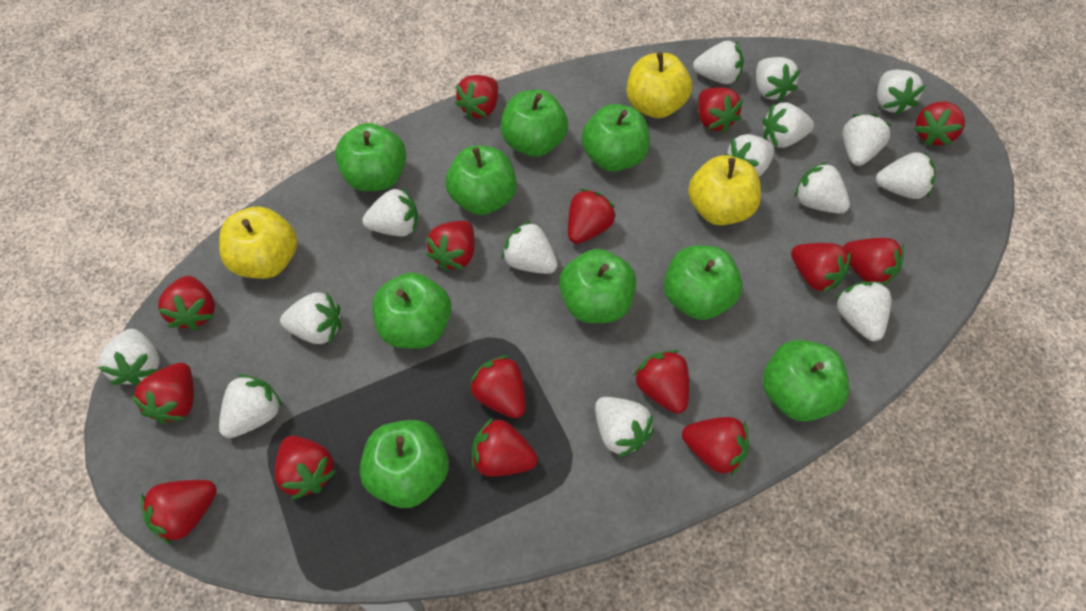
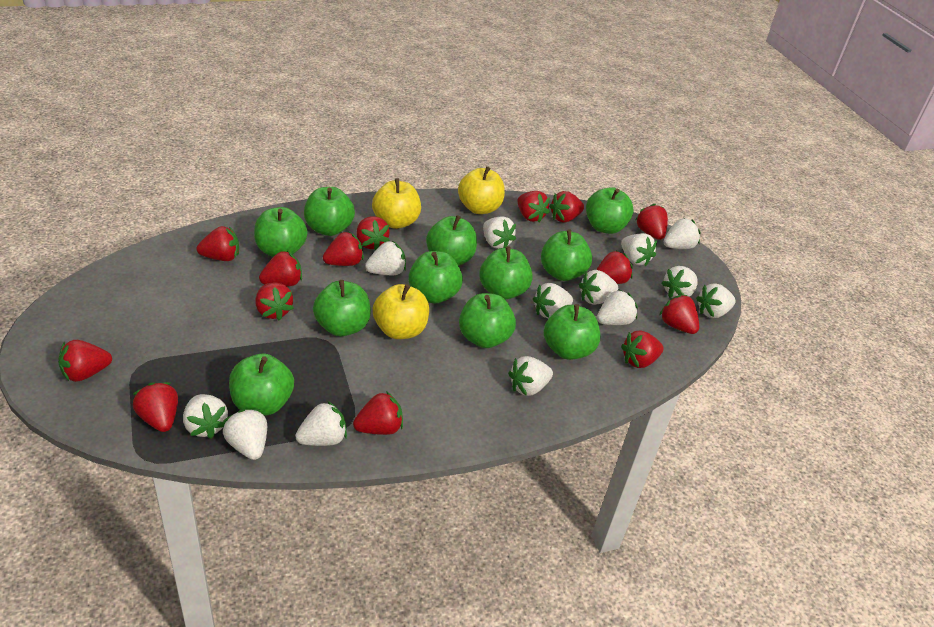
green apple: [335,123,406,191] [360,420,449,508] [372,273,451,349] [446,146,517,215] [501,90,568,157] [559,249,636,323] [581,104,650,172] [664,245,743,320] [763,340,850,422] = 9 -> [229,354,294,415] [254,207,308,257] [304,187,355,236] [313,280,371,336] [408,251,463,304] [426,215,477,265] [459,293,516,348] [479,246,533,300] [541,229,592,281] [544,304,600,360] [586,187,634,234] = 11
red strawberry: [131,363,194,424] [141,480,217,545] [157,276,215,330] [275,436,336,500] [426,221,475,271] [455,75,498,119] [469,355,526,418] [472,418,538,476] [568,189,616,244] [633,350,689,414] [682,417,749,476] [698,87,743,133] [791,243,851,293] [843,238,904,286] [914,102,965,146] = 15 -> [58,340,112,382] [133,382,178,432] [197,226,239,261] [255,282,294,321] [259,250,302,286] [323,232,364,266] [353,391,403,435] [356,216,390,250] [517,191,550,222] [549,191,584,223] [596,251,633,284] [621,331,664,368] [635,204,668,240] [660,295,699,334] = 14
white strawberry: [98,329,160,386] [219,374,283,438] [280,292,341,344] [362,188,418,236] [502,221,558,274] [595,397,654,458] [693,40,744,84] [725,134,775,177] [756,57,801,102] [762,103,814,148] [795,162,850,214] [835,282,891,341] [843,114,891,166] [876,152,936,199] [877,70,925,115] = 15 -> [183,394,228,439] [223,409,267,460] [295,401,347,446] [365,241,406,275] [483,216,516,249] [508,356,553,396] [533,283,573,319] [579,270,618,305] [597,290,638,325] [621,233,657,266] [661,266,698,298] [664,218,701,249] [696,283,736,318] = 13

